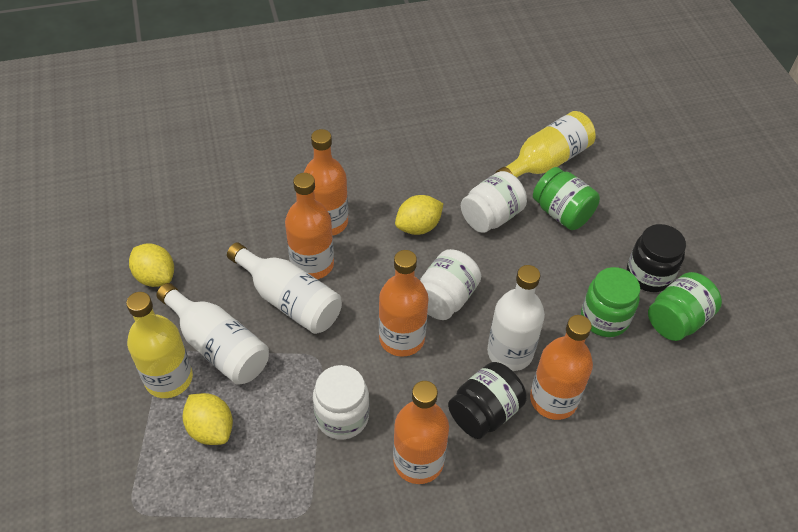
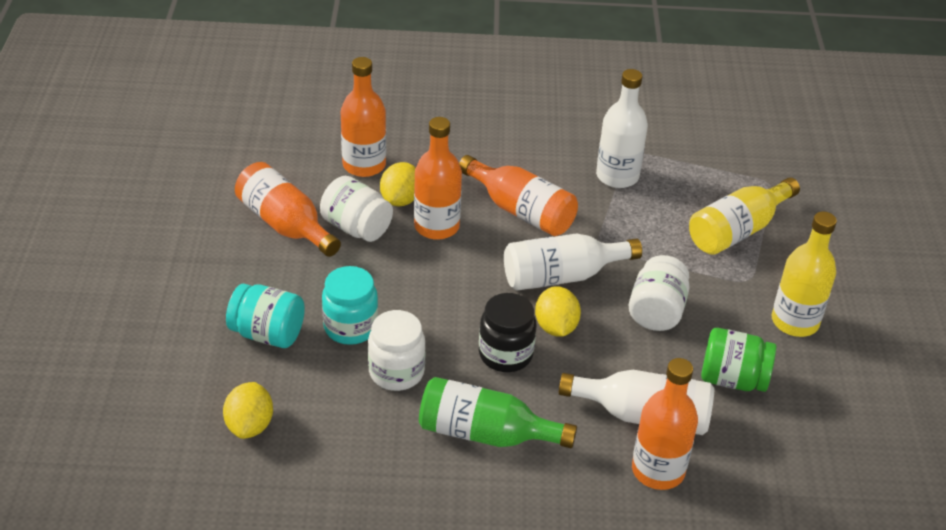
black jar: [448,362,527,439] [627,224,686,292] = 2 -> [479,293,536,372] = 1
green bottle: none = 0 -> [419,377,577,448] = 1
green jar: [533,167,600,230] [581,267,640,337] [648,272,722,341] = 3 -> [701,328,776,392] = 1
turquoise jar: none = 0 -> [226,284,305,348] [322,266,378,345] = 2

